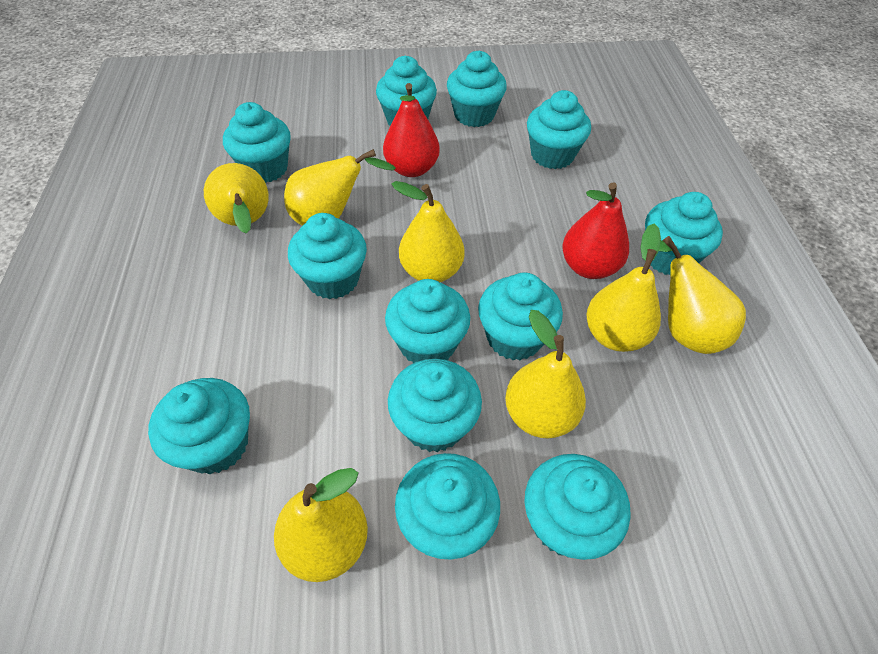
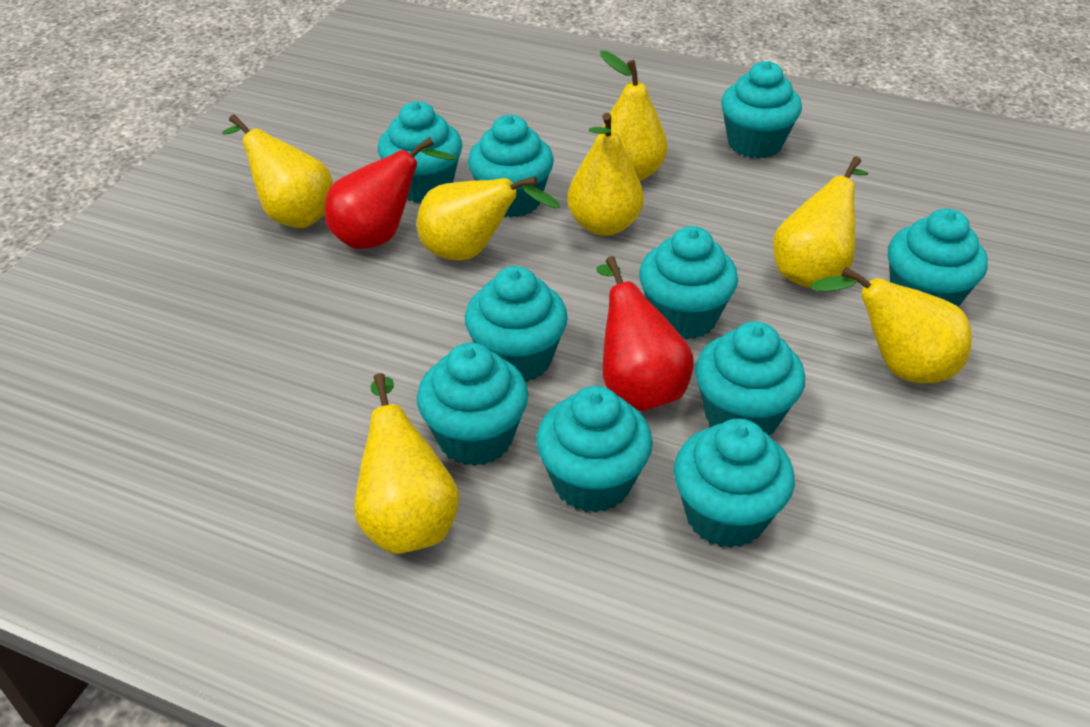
turquoise cupcake: [148,378,250,474] [223,102,291,183] [288,213,367,299] [376,56,437,126] [385,279,470,363] [388,359,482,452] [395,453,500,560] [447,51,507,127] [478,273,563,361] [524,454,631,560] [527,90,591,169] [645,192,723,275] = 12 -> [378,101,462,203] [417,343,528,466] [465,266,568,382] [468,115,554,218] [536,386,653,513] [639,226,738,340] [674,419,795,548] [695,321,805,435] [721,61,802,159] [888,209,988,307] = 10

